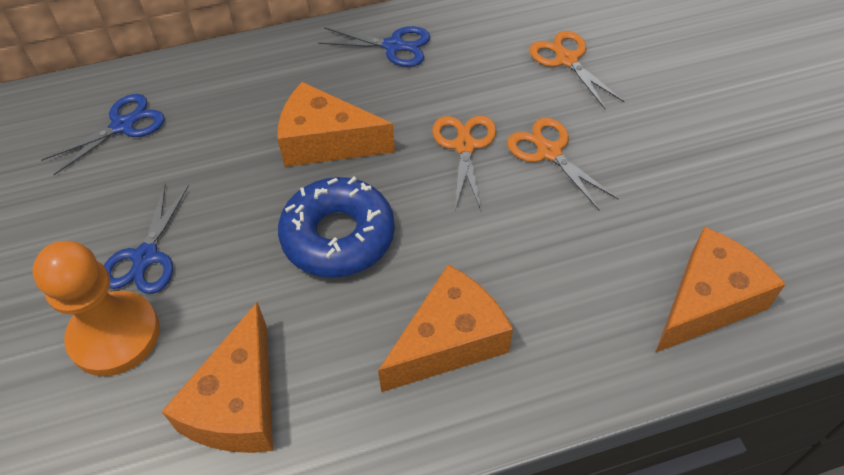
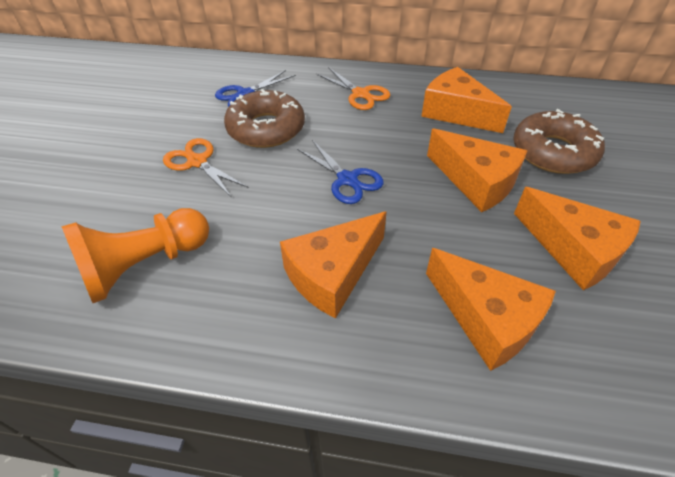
blue donut: [278,177,395,278] = 1 -> none = 0
blue scissors: [41,94,165,175] [104,184,189,294] [318,26,431,67] = 3 -> [215,70,296,107] [297,140,384,204] = 2
brown donut: none = 0 -> [224,89,305,148] [513,109,605,174] = 2
orange cheese: [162,302,273,453] [277,82,395,167] [378,265,513,392] [655,227,786,353] = 4 -> [280,211,387,319] [421,67,512,133] [426,248,556,371] [427,129,527,212] [514,187,641,290] = 5
orange scissors: [432,116,496,212] [507,118,618,210] [529,31,625,110] = 3 -> [163,138,248,198] [316,67,391,110] = 2

